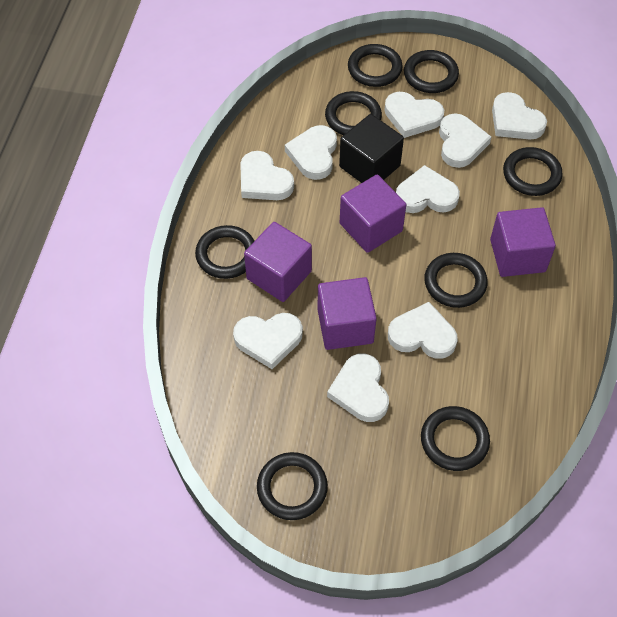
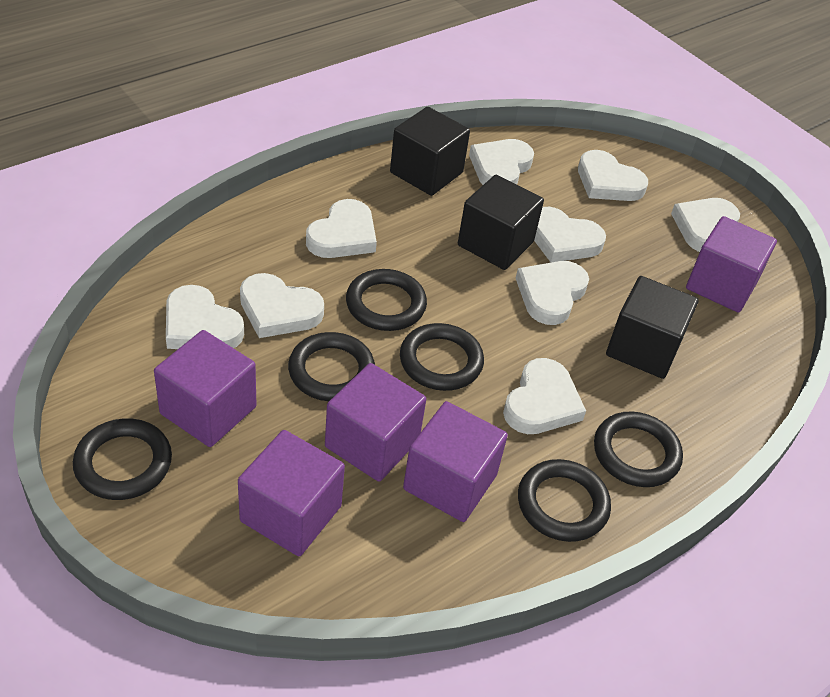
black cube: [339,114,404,183] = 1 -> [390,107,470,196] [458,175,544,270] [606,276,699,379] = 3
black ring: [195,225,255,279] [257,452,328,520] [325,91,382,135] [348,44,403,87] [404,50,459,93] [421,406,490,471] [424,253,488,308] [503,147,563,196] = 8 -> [73,418,172,500] [288,332,375,401] [346,269,427,331] [400,323,484,391] [518,459,611,542] [594,411,683,487] = 6
purple cube: [244,222,312,302] [317,277,377,350] [340,175,406,253] [490,207,556,277] = 4 -> [154,330,256,447] [238,430,345,556] [325,363,426,482] [403,401,508,522] [686,216,777,313] = 5

